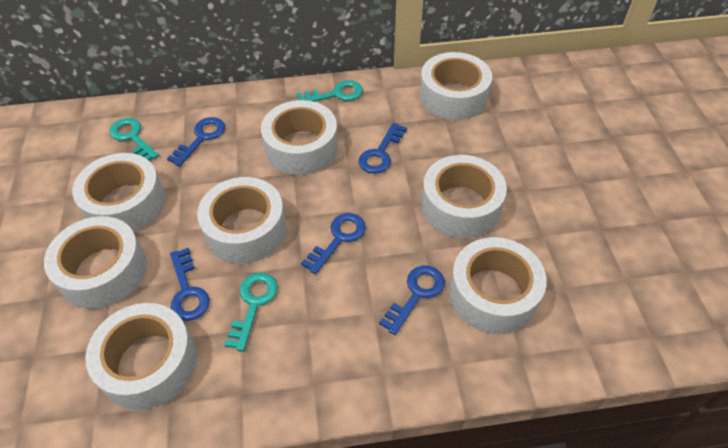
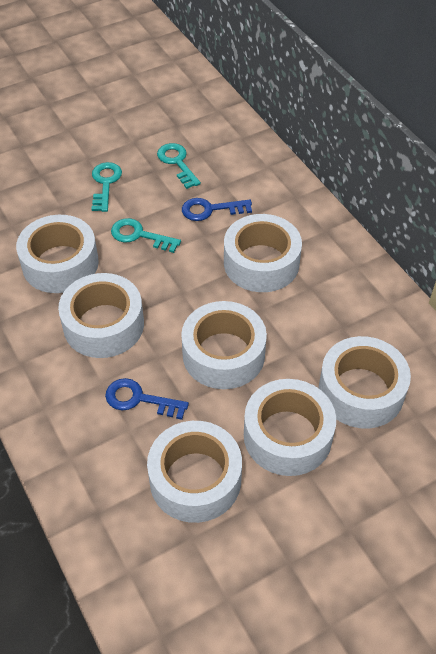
blue key: [167,117,225,167] [170,248,210,321] [301,213,366,274] [359,123,407,174] [379,265,445,335] = 5 -> [105,378,189,420] [182,198,252,221] = 2
white tape: [44,216,147,309] [72,153,165,232] [85,303,197,410] [197,177,287,263] [261,100,338,175] [420,52,492,120] [421,155,507,238] [449,237,547,334] = 8 -> [16,215,99,293] [58,273,144,358] [147,421,242,523] [181,301,267,389] [224,214,302,292] [244,379,336,476] [319,336,411,429] = 7

